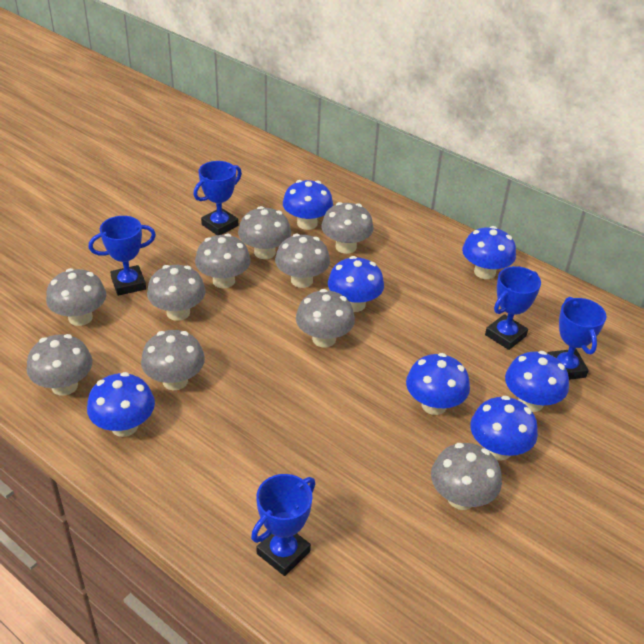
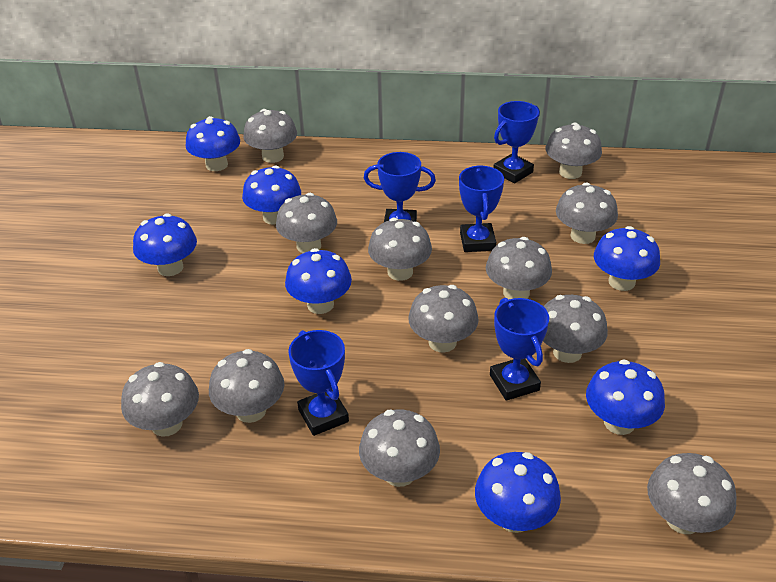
grey mushroom: [27,334,93,396] [46,268,106,326] [141,330,205,390] [147,265,206,321] [195,234,251,288] [238,206,291,259] [275,233,330,288] [296,289,355,348] [321,202,374,254] [431,443,502,510] = 10 -> [121,362,199,437] [209,349,285,423] [243,109,297,163] [276,193,337,253] [359,410,440,487] [368,218,432,281] [408,285,479,353] [486,237,552,299] [543,295,608,363] [546,123,602,179] [556,182,618,244] [647,453,737,534] = 12

